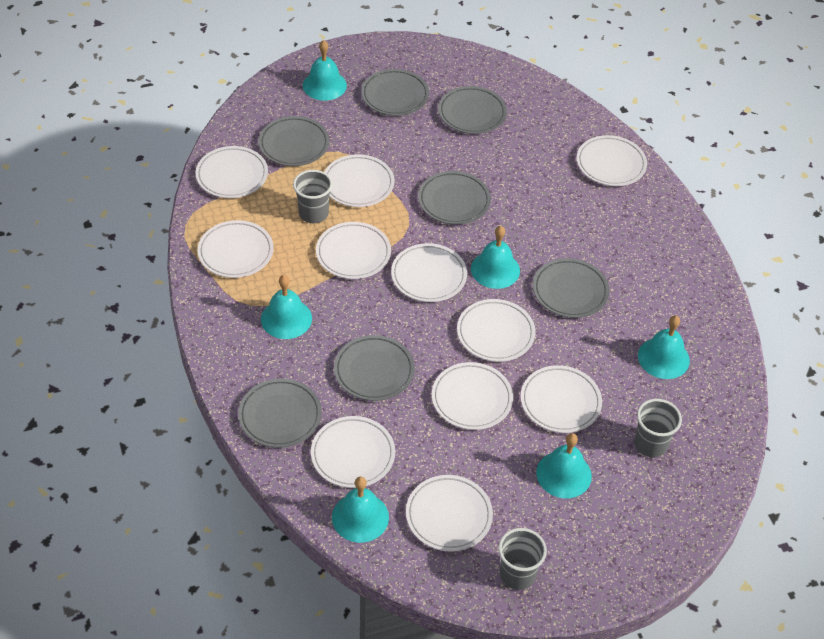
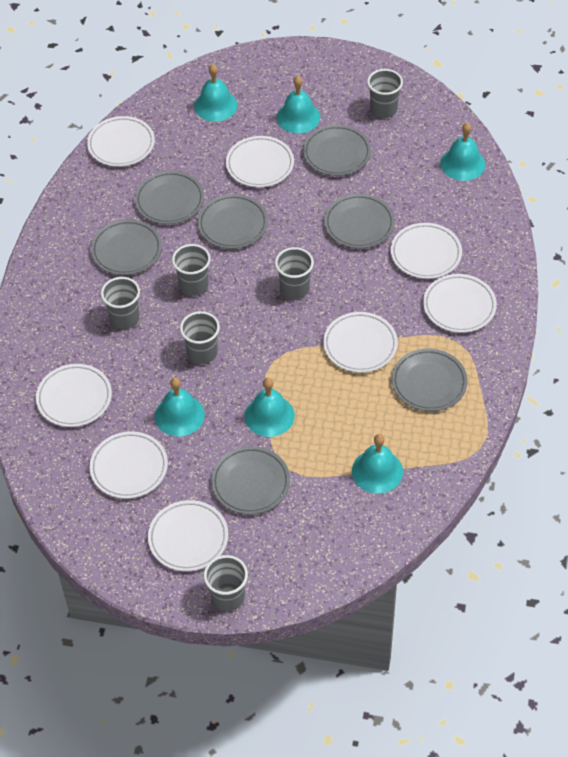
grey cup: [293,170,333,223] [498,528,547,590] [634,399,682,457] = 3 -> [101,277,140,329] [172,244,211,296] [180,311,220,364] [204,555,248,611] [275,247,314,299] [367,69,403,118] = 6
white plate: [196,146,268,198] [198,220,274,278] [311,416,395,488] [316,222,391,279] [325,155,394,207] [391,243,467,302] [406,475,493,552] [432,362,513,430] [457,299,536,362] [521,365,602,433] [577,135,647,186] = 11 -> [36,364,112,427] [87,116,155,167] [90,431,168,499] [148,500,228,571] [226,136,294,187] [323,312,398,373] [391,223,462,279] [423,274,497,333] = 8

